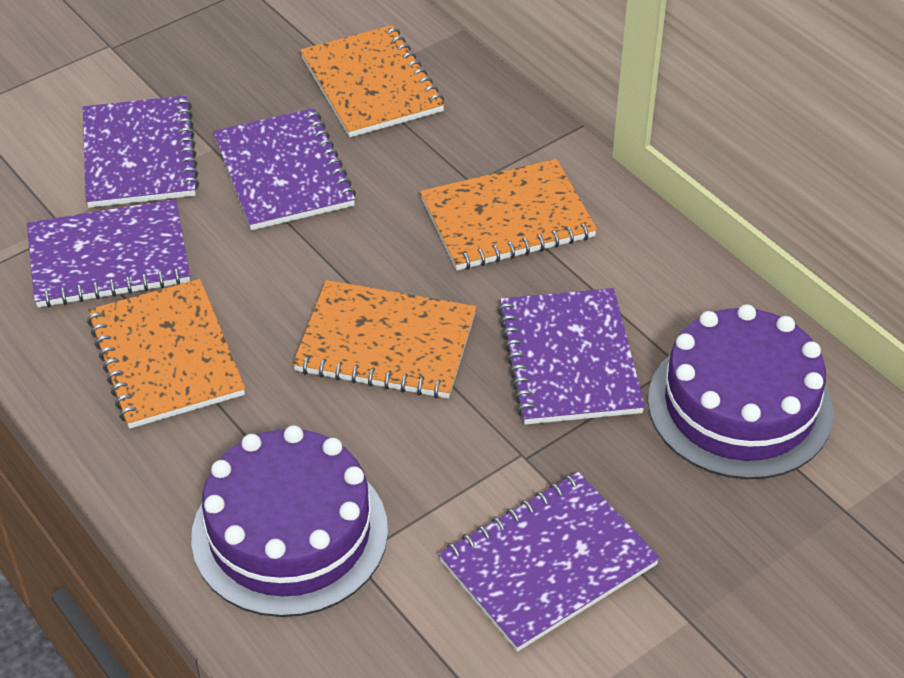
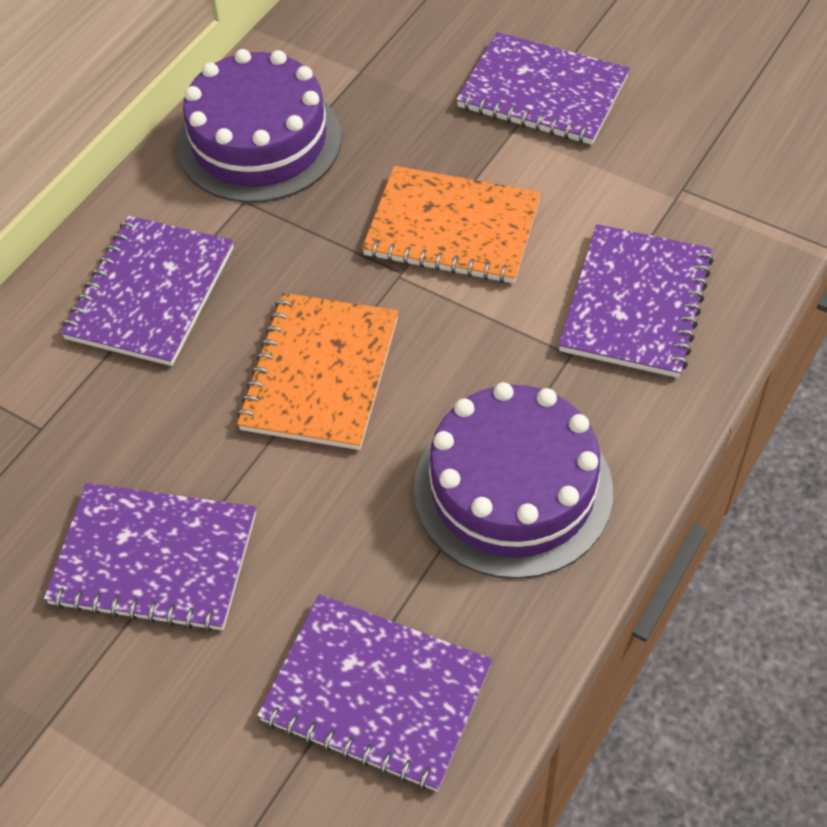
orange notebook: [87,279,245,429] [293,280,476,399] [300,25,445,137] [420,159,597,271] = 4 -> [237,293,399,450] [362,166,541,284] = 2

